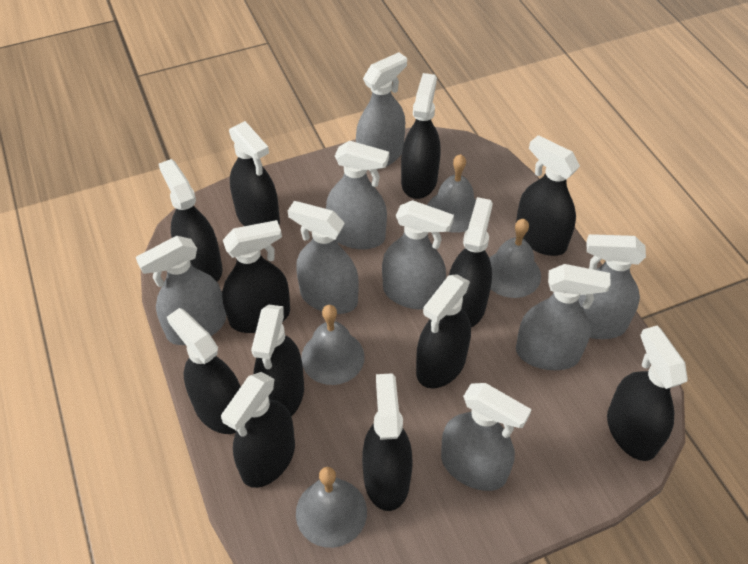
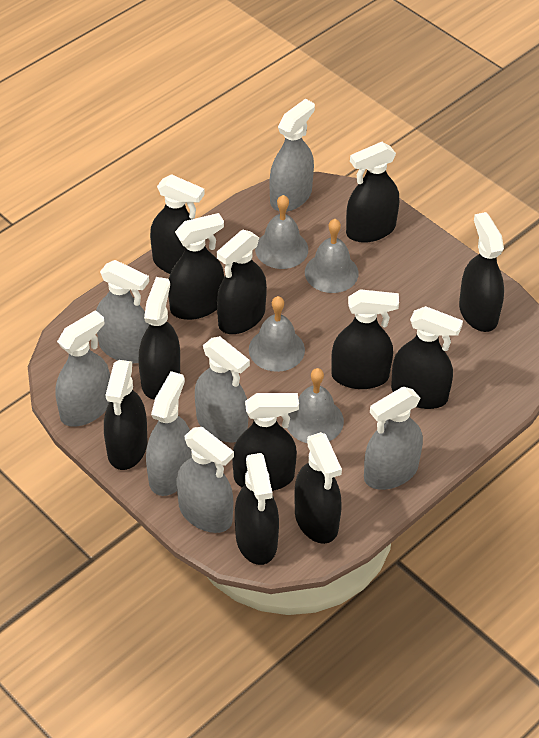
grey spray bottle: [136,236,226,345] [288,201,359,314] [326,140,389,249] [356,52,407,169] [382,200,454,310] [441,383,532,491] [516,264,610,370] [579,234,646,339] = 8 -> [56,310,110,427] [96,260,149,363] [146,371,192,496] [176,427,234,533] [195,336,250,443] [269,99,315,212] [364,387,423,490] = 7

